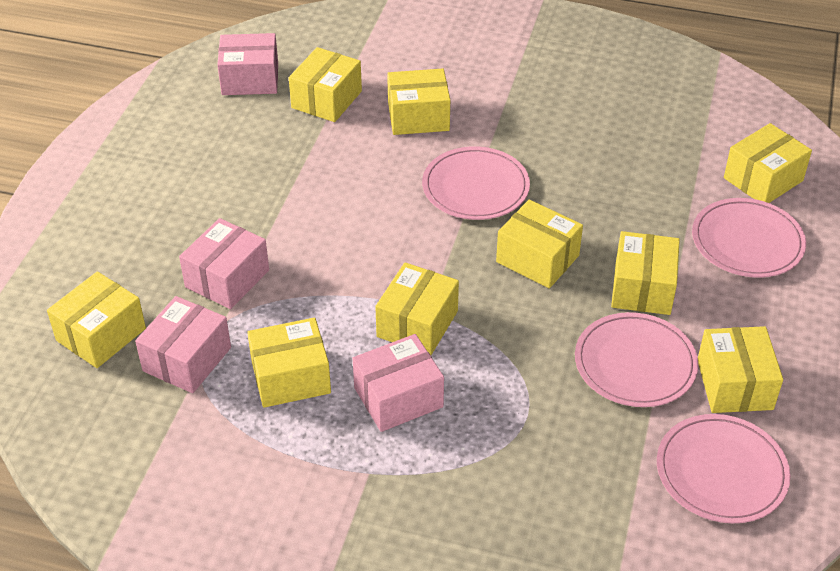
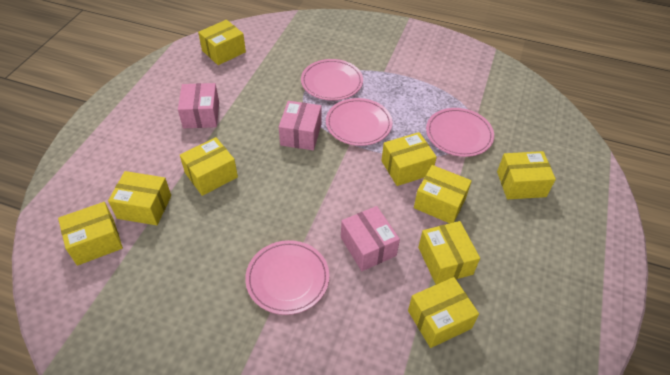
pink box: [135,296,231,393] [179,218,269,309] [217,33,278,95] [353,334,444,432] = 4 -> [178,83,219,128] [279,101,321,150] [341,206,400,271] = 3

